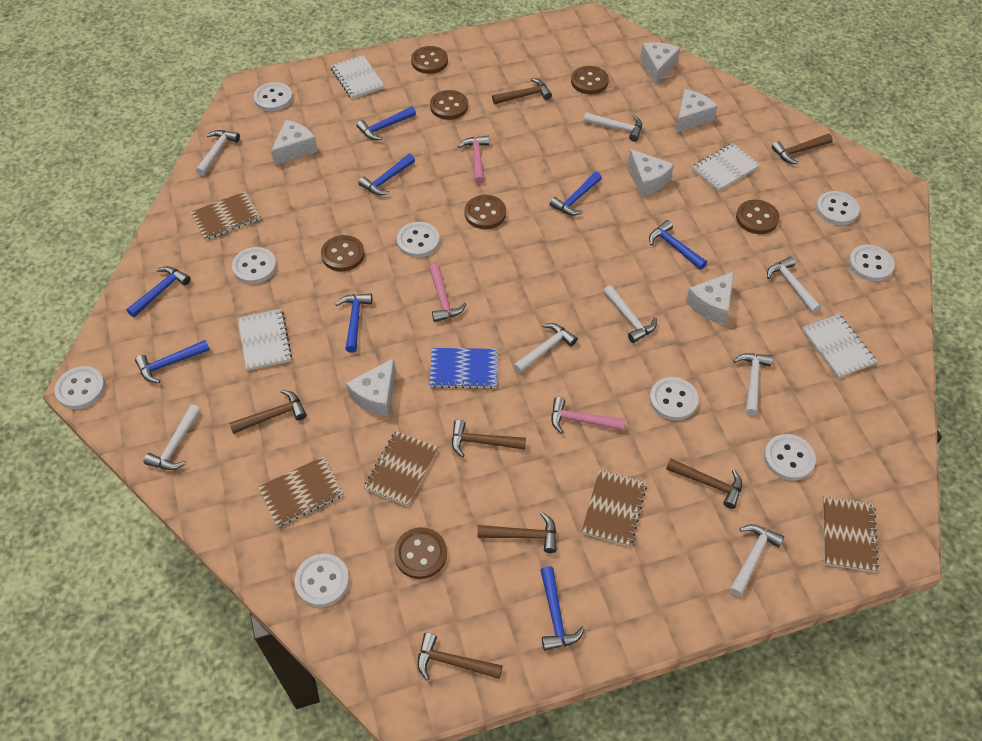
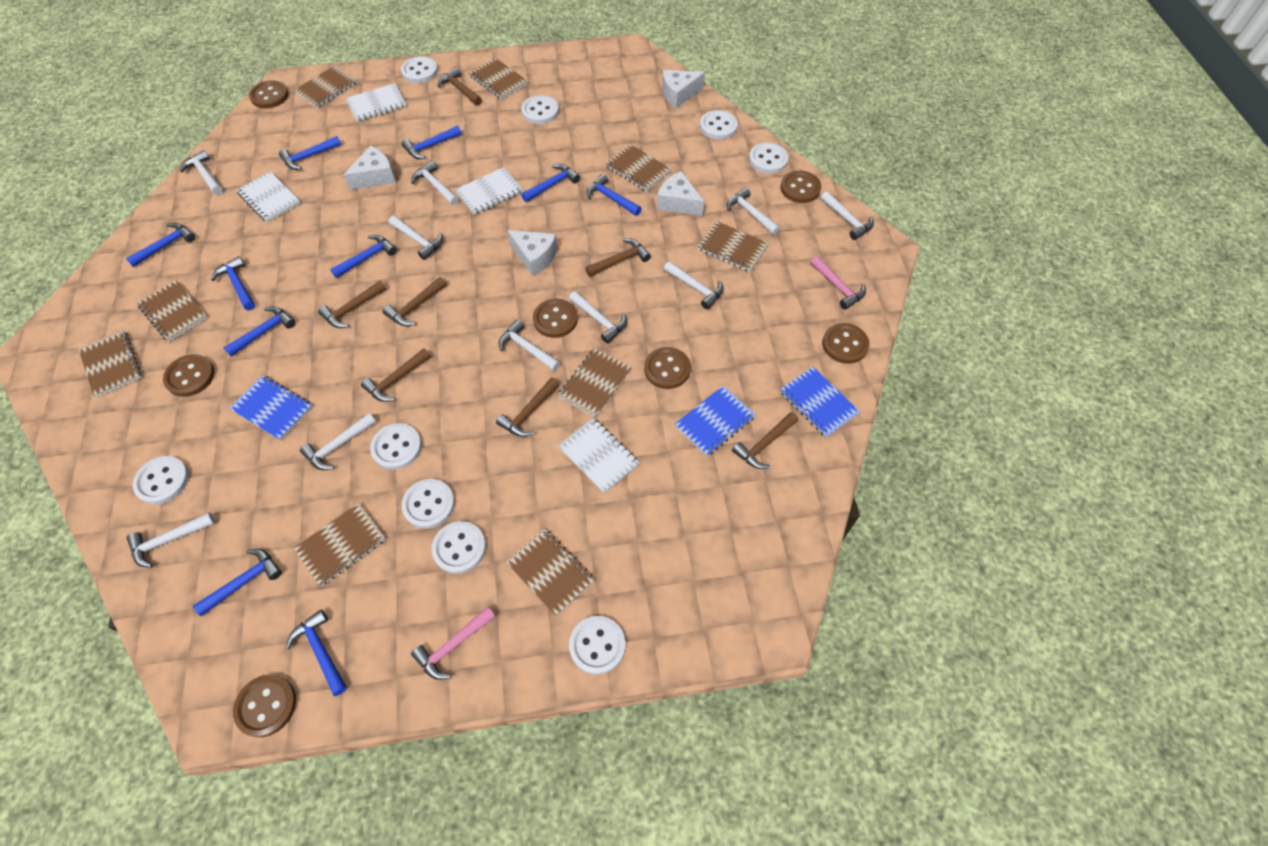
blue hammer: [126,266,191,317] [135,340,210,383] [336,294,372,353] [357,106,416,140] [358,154,415,195] [541,566,585,651] [549,172,602,216] [649,220,707,270] = 8 -> [126,223,195,267] [193,549,282,616] [211,256,255,310] [224,306,295,357] [279,136,342,170] [286,610,347,696] [330,235,397,278] [402,126,462,159] [521,164,580,202] [586,174,642,216] = 10
blue notebook: [430,348,497,389] = 1 -> [229,375,313,441] [675,386,756,456] [780,367,860,437] = 3
brown notebook: [190,191,261,241] [258,456,344,527] [364,431,438,507] [582,469,647,547] [823,496,879,572] = 5 -> [79,330,142,397] [137,280,208,341] [294,65,358,108] [294,503,386,586] [469,58,528,99] [506,528,595,616] [558,348,632,417] [605,144,672,192] [698,221,769,272] = 9
pink hammer: [429,264,467,322] [458,136,489,184] [551,397,625,434] = 3 -> [411,606,496,680] [810,256,866,310] = 2
white cheese: [271,120,318,166] [346,358,396,416] [628,149,674,196] [640,42,680,85] [676,89,718,133] [686,271,734,324] = 6 -> [344,145,396,190] [507,230,558,276] [657,171,704,216] [662,70,705,108] = 4
white hammer: [144,404,201,470] [196,130,240,176] [513,323,578,374] [583,113,642,142] [603,285,657,343] [730,524,784,597] [733,353,773,416] [767,256,821,313] = 8 -> [126,512,215,568] [180,150,223,195] [300,413,376,470] [389,216,443,260] [411,161,459,205] [499,320,560,371] [569,291,627,343] [664,261,724,309] [727,187,780,235] [820,191,874,240] = 10

